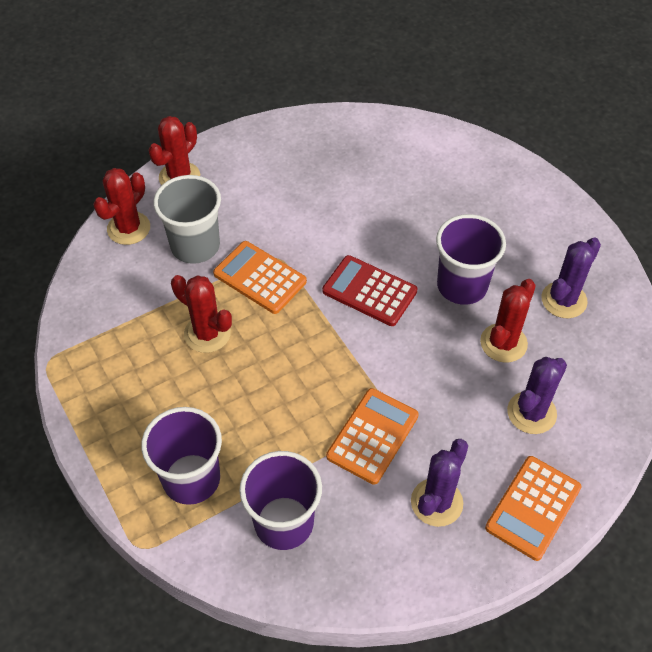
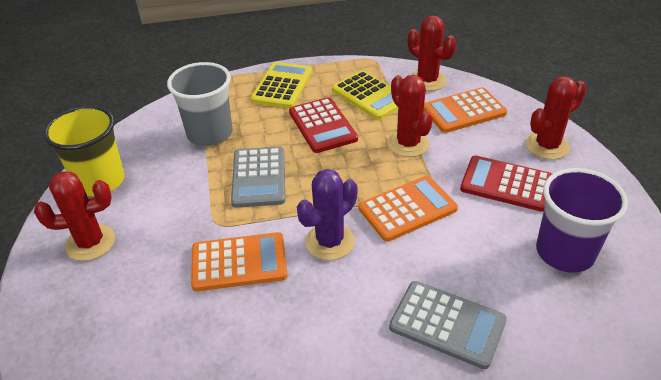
grey calculator: none = 0 -> [231,146,285,208] [389,281,507,369] = 2
purple cactus: [411,439,468,527] [507,357,567,434] [541,237,601,318] = 3 -> [297,169,357,260] = 1
purple cup: [141,407,222,505] [239,451,322,550] [436,214,506,305] = 3 -> [536,168,628,273] = 1
red calculator: [322,255,417,326] = 1 -> [289,97,358,153] [460,156,552,212] = 2
yellow calculator: none = 0 -> [251,62,312,108] [332,70,398,120] = 2
yellow cup: none = 0 -> [43,106,125,196] = 1

